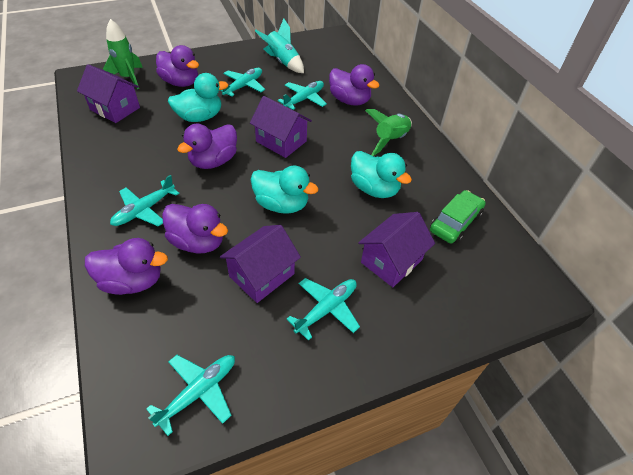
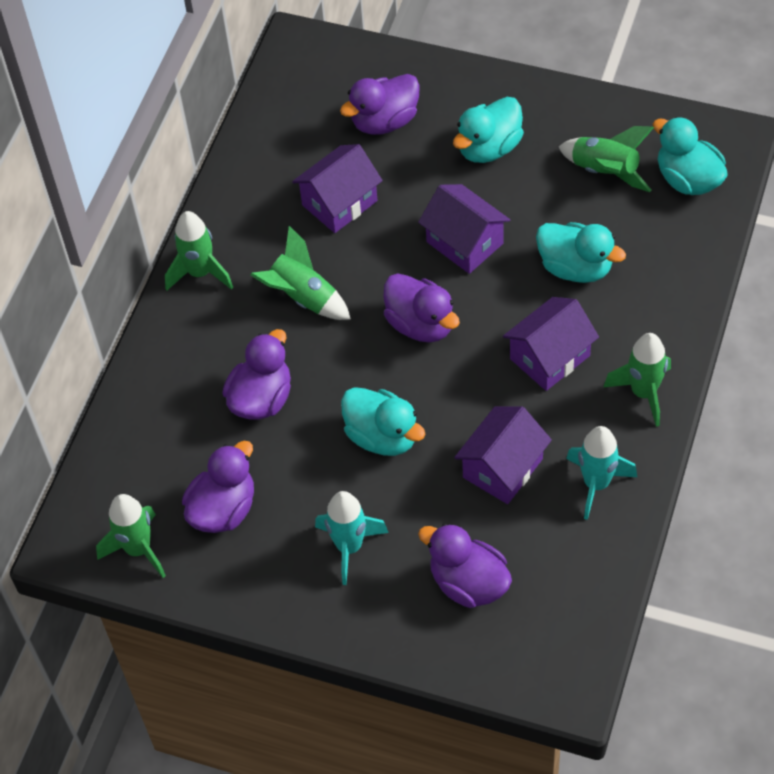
green car: [430,190,486,244] = 1 -> none = 0
green rocket: [103,19,143,89] [365,109,412,156] = 2 -> [96,494,166,578] [165,211,233,290] [250,226,351,320] [559,126,654,192] [604,333,671,427] = 5
turquoise duck: [168,73,229,122] [251,166,319,214] [351,151,412,198] = 3 -> [341,387,425,456] [453,97,524,163] [536,222,626,283] [653,117,728,195] = 4
turquoise plane: [110,175,180,227] [146,355,235,436] [220,68,265,96] [278,81,327,110] [286,278,360,341] = 5 -> none = 0
turquoise rocket: [255,18,304,73] = 1 -> [315,491,389,585] [566,426,637,520] = 2

